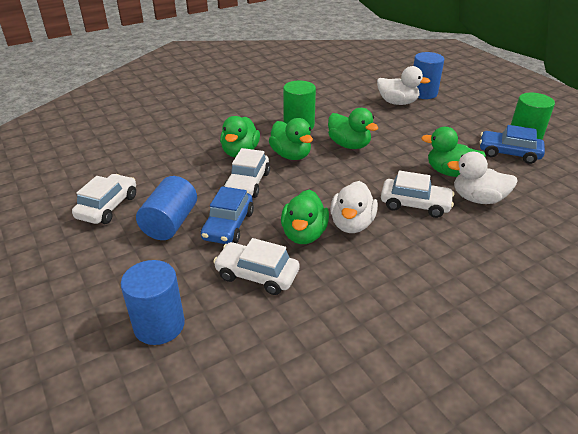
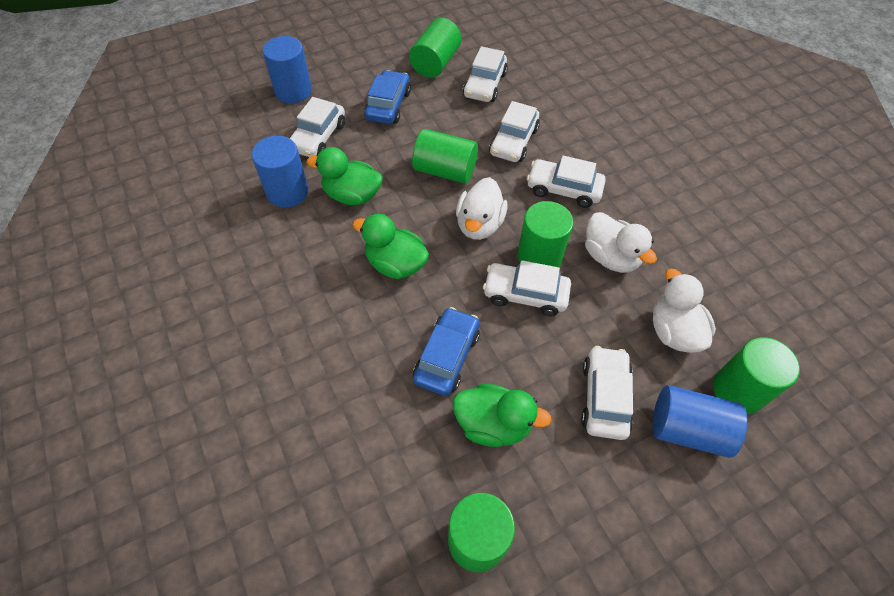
green cylinder: [283,81,316,130] [511,93,555,140] = 2 -> [409,18,461,78] [412,129,478,184] [448,493,515,572] [517,201,573,267] [713,337,800,414] = 5
green duck: [220,116,260,157] [269,118,313,160] [281,190,329,244] [328,108,378,149] [421,127,486,177] = 5 -> [307,147,383,205] [353,214,429,279] [453,383,552,447] = 3
white car: [72,174,136,224] [213,238,299,295] [224,148,270,198] [381,171,454,218] = 4 -> [289,97,345,157] [463,46,508,102] [483,260,571,316] [489,101,540,162] [527,156,606,208] [581,346,633,440] = 6

